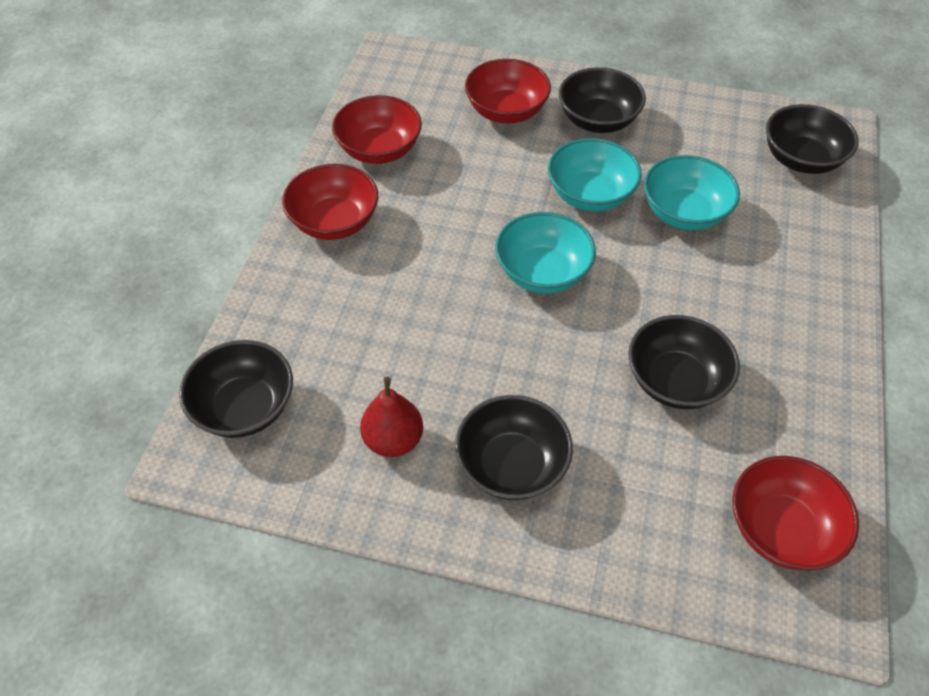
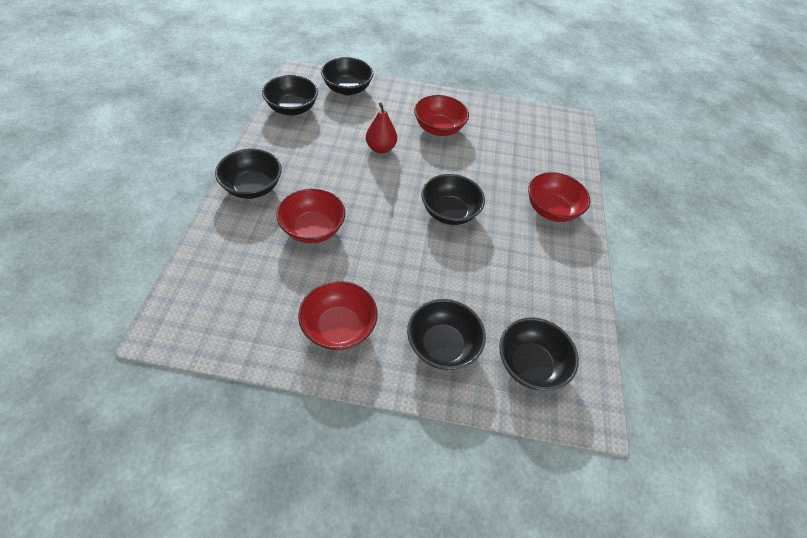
black bowl: [179,340,293,438] [455,395,573,500] [559,67,646,133] [628,315,740,409] [766,104,859,174] = 5 -> [215,149,282,199] [262,75,318,116] [321,57,373,95] [407,299,486,370] [421,174,485,225] [499,317,579,391] = 6
turquoise bowl: [495,212,596,294] [548,138,642,212] [644,155,740,230] = 3 -> none = 0

